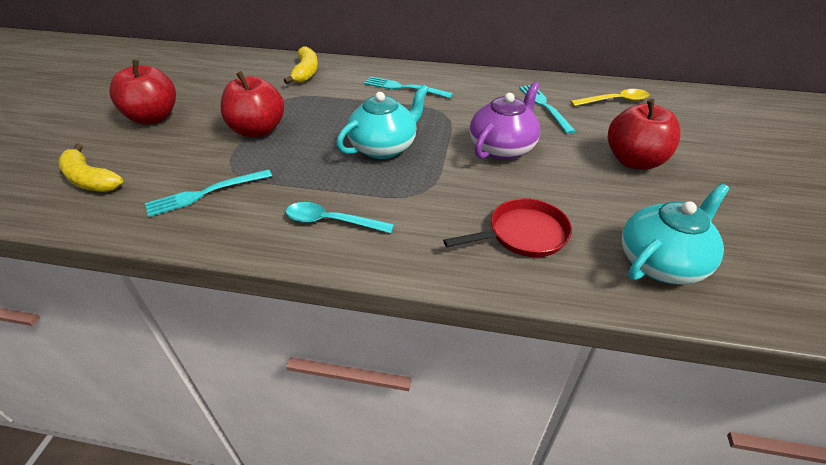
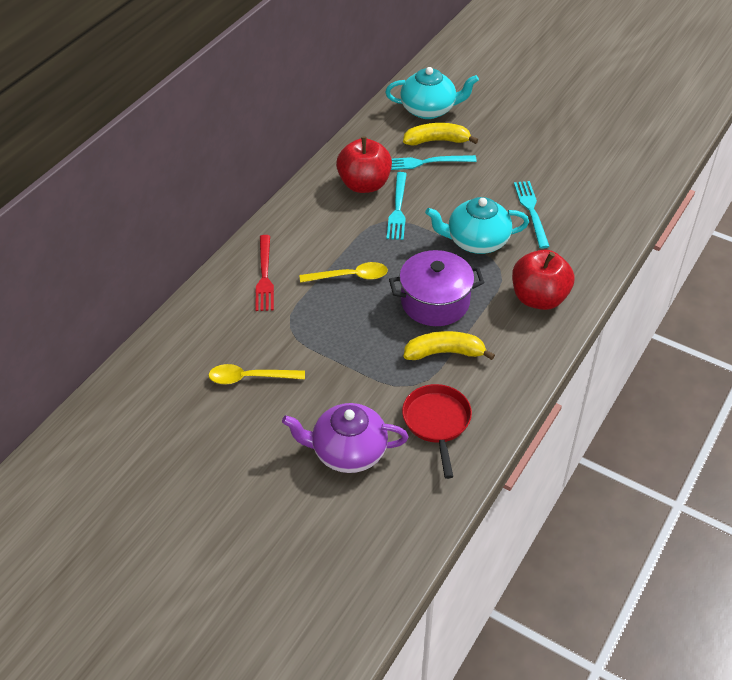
purple pot: none = 0 -> [389,250,485,326] = 1
red apple: [109,59,176,125] [220,71,284,137] [608,99,681,170] = 3 -> [336,137,392,193] [512,249,575,310] = 2
red fork: none = 0 -> [255,235,274,311] = 1
turquoise spoon: [286,202,394,233] = 1 -> none = 0
yellow spoon: [570,89,650,106] = 1 -> [209,364,305,384] [300,262,388,283] = 2

